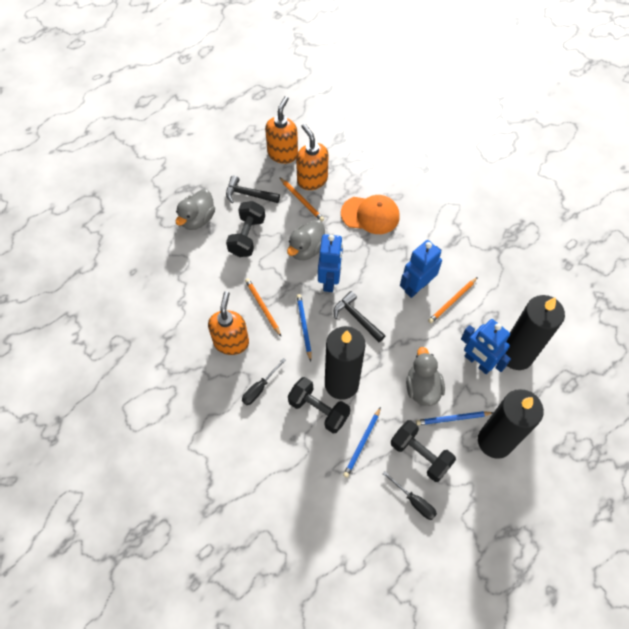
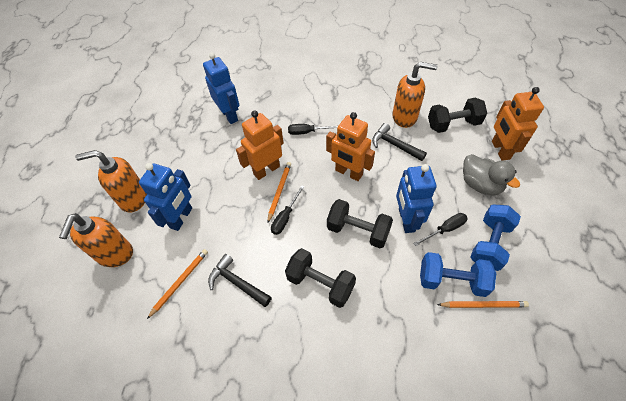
black candle: [325,326,366,400] [478,389,544,459] [505,295,565,370] = 3 -> none = 0
black screwdriver: [242,358,286,405] [382,471,437,520] = 2 -> [271,185,304,235] [288,124,339,135] [413,213,468,246] = 3
blue dumbbell: none = 0 -> [420,252,496,297] [470,204,521,271] = 2
blue pencil: [297,294,312,361] [343,407,381,478] [416,411,494,425] = 3 -> none = 0
grey duck: [176,189,215,230] [287,220,325,260] [406,347,445,406] = 3 -> [463,154,520,195] = 1
orange cap: [341,195,400,234] = 1 -> none = 0
orange robot: none = 0 -> [236,110,284,180] [326,112,375,181] [492,87,544,161] = 3

